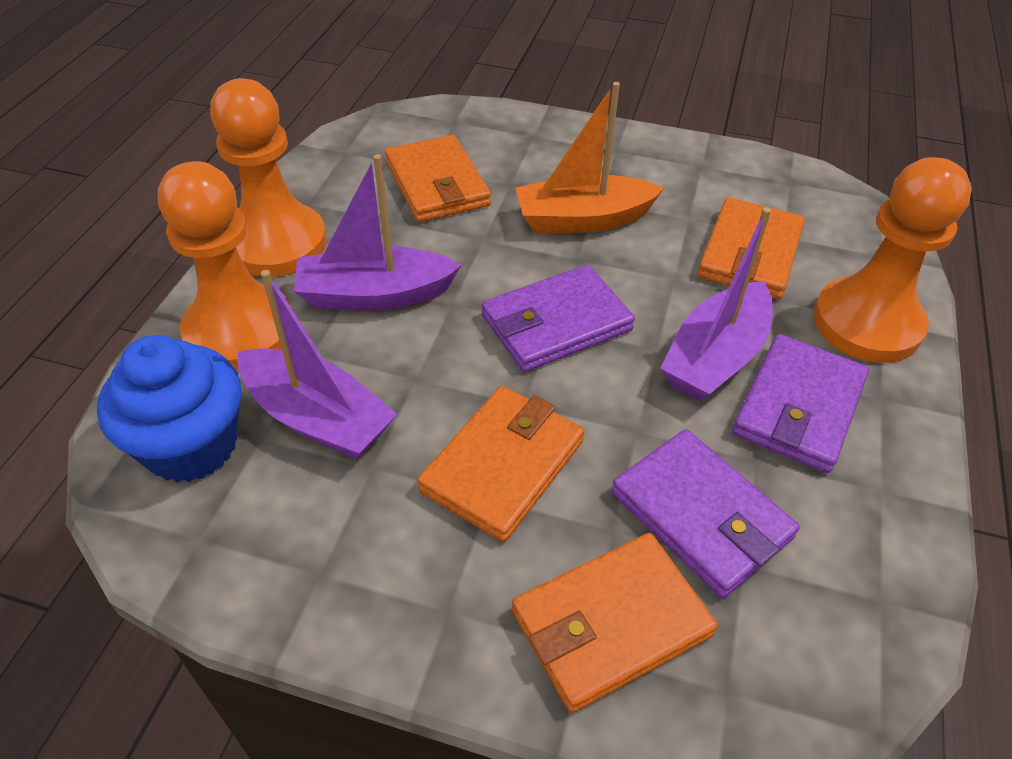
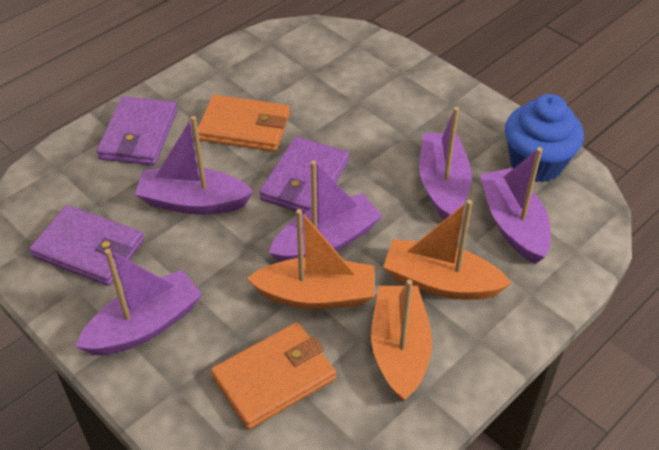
orange boat: [515,82,664,233] = 1 -> [247,209,375,309] [371,279,432,402] [383,200,512,300] = 3
orange pawn: [158,161,292,371] [210,78,327,277] [813,157,972,363] = 3 -> none = 0
orange wallet: [385,135,491,222] [417,386,585,542] [512,533,718,713] [698,198,805,299] = 4 -> [198,95,290,152] [211,322,336,430] = 2
purple boat: [238,270,397,460] [294,154,461,310] [660,207,773,402] = 3 -> [76,249,203,355] [135,116,254,215] [269,160,382,262] [419,107,472,220] [480,147,551,264] = 5

